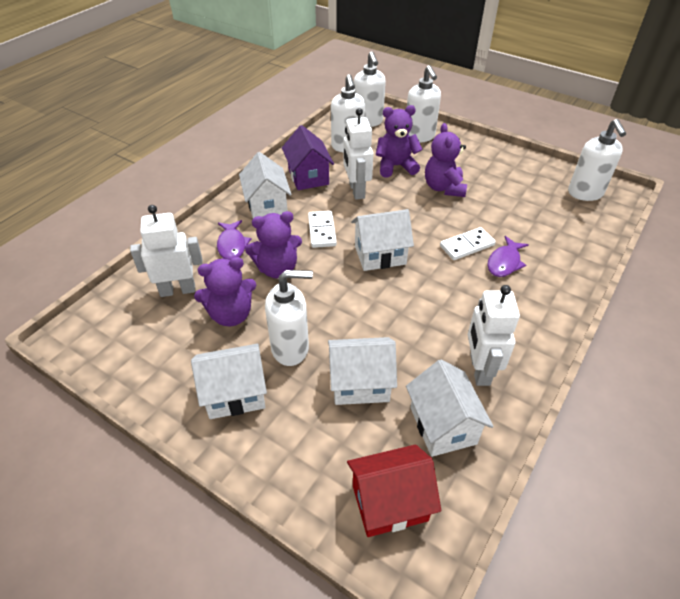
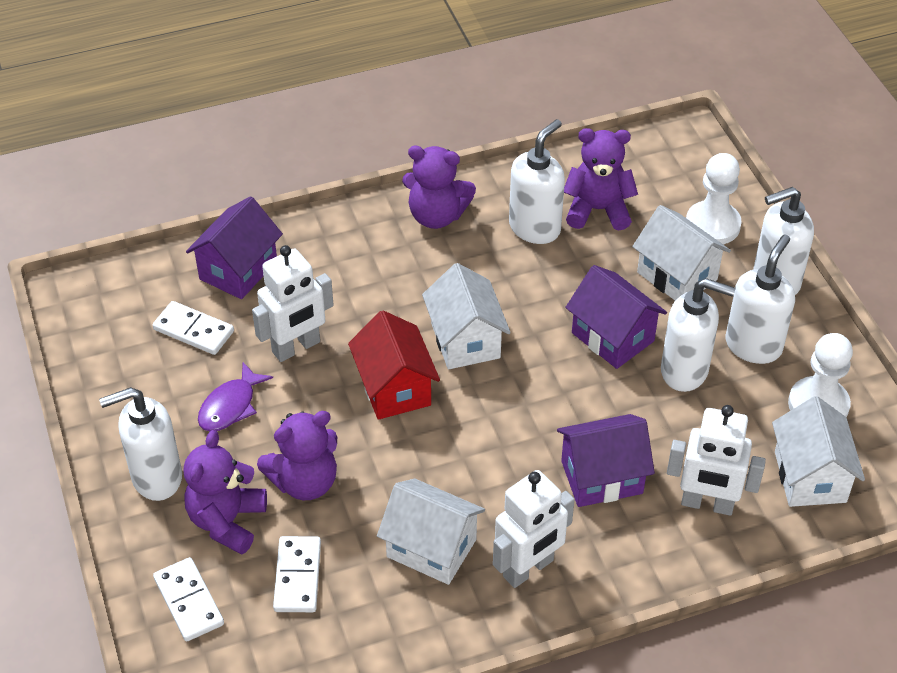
purple fish: [217,220,251,260] [487,236,529,277] = 2 -> [198,362,273,431] = 1
purple house: [282,125,334,190] = 1 -> [186,196,283,299] [557,414,655,507] [565,265,667,369] = 3
white domino: [308,211,337,248] [440,227,496,260] = 2 -> [153,301,234,355] [153,557,224,641] [273,536,321,612] = 3
white house: [191,344,267,419] [239,152,292,218] [328,337,397,405] [351,209,414,271] [406,360,494,457] = 5 -> [377,478,485,585] [422,263,511,369] [632,205,731,300] [772,396,865,507] = 4
white pawn: none = 0 -> [686,153,742,244] [788,333,853,418] = 2

